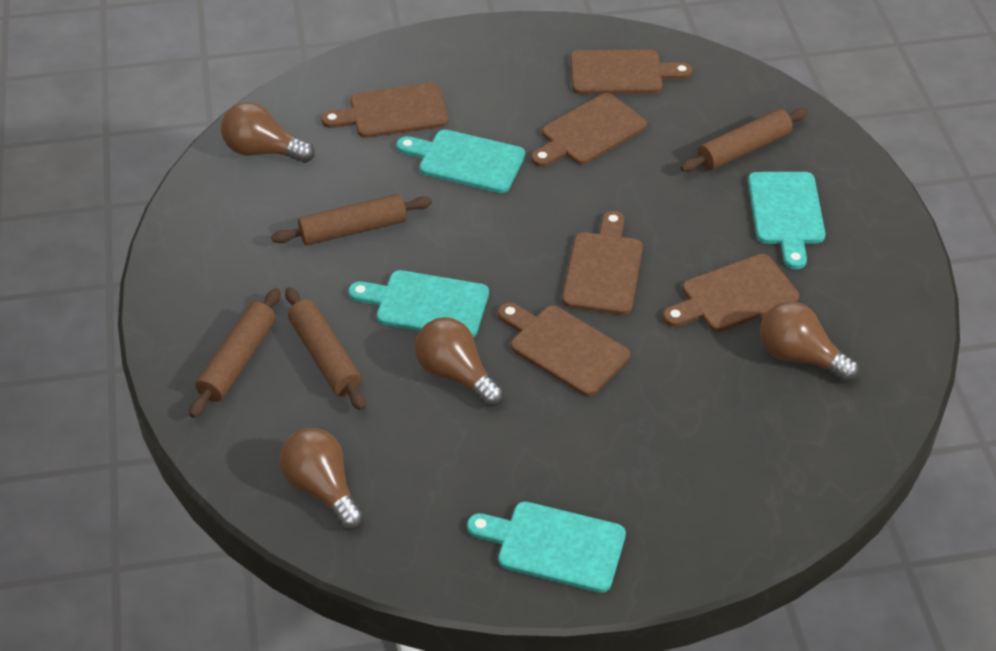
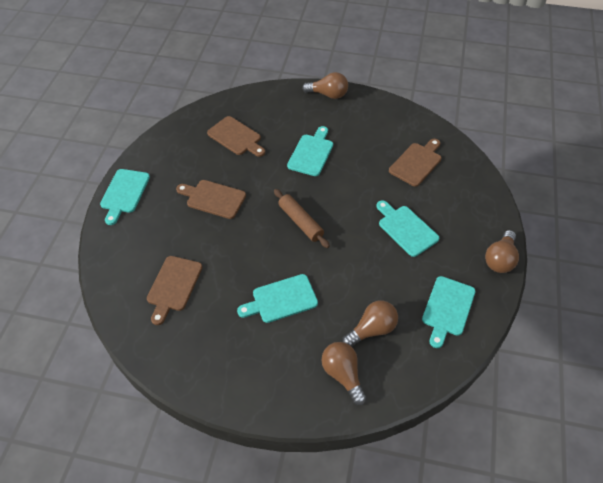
brown cutting board: [321,83,449,138] [498,303,630,396] [531,93,647,167] [562,211,643,315] [570,49,693,94] [663,254,799,332] = 6 -> [147,256,202,325] [176,180,246,219] [207,116,265,157] [389,139,441,186] = 4
brown rolling pin: [189,288,281,418] [271,194,432,245] [285,287,366,411] [680,108,808,172] = 4 -> [274,189,330,248] = 1
turquoise cutting board: [348,270,489,337] [396,129,525,193] [467,502,626,593] [748,172,825,269] = 4 -> [100,169,150,225] [237,274,318,323] [287,126,333,176] [376,200,439,257] [422,276,475,348] = 5

